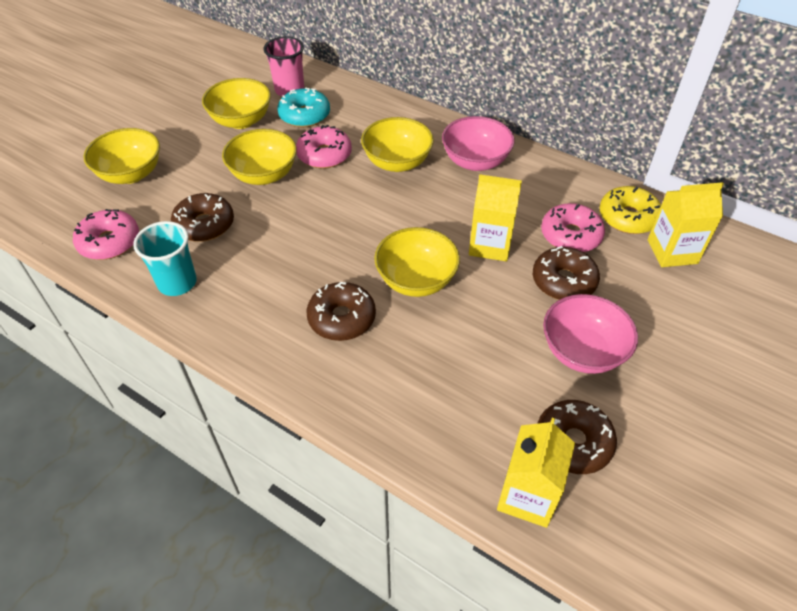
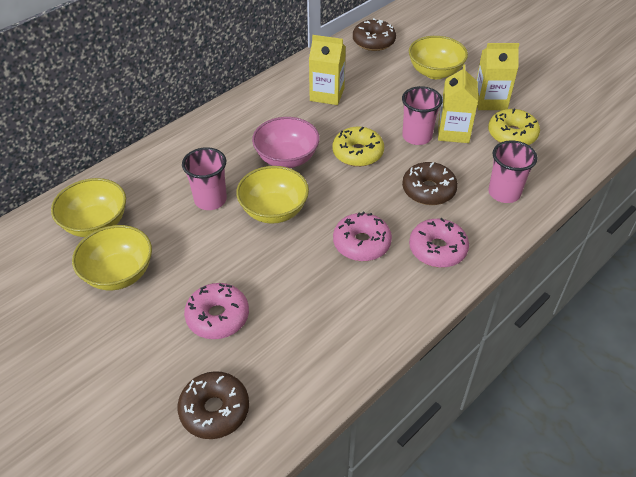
brown donut: [171,193,234,242] [307,282,376,341] [533,246,600,300] [537,400,617,474] = 4 -> [178,371,249,439] [353,18,396,51] [402,162,458,205] = 3
pink bowl: [442,116,515,171] [543,294,638,374] = 2 -> [252,117,319,168] = 1
pink cup: [263,36,304,96] = 1 -> [182,147,227,210] [402,86,443,145] [488,140,538,203] = 3
turquoise cup: [133,221,197,296] = 1 -> none = 0
turquoise donut: [277,88,330,127] = 1 -> none = 0
yellow bowl: [83,128,160,184] [202,78,271,129] [222,129,297,185] [361,117,434,172] [374,227,460,297] = 5 -> [51,178,126,237] [72,225,152,290] [236,166,309,224] [409,36,468,79] = 4
yellow donut: [600,186,661,234] = 1 -> [333,127,384,167] [488,108,540,145] = 2

